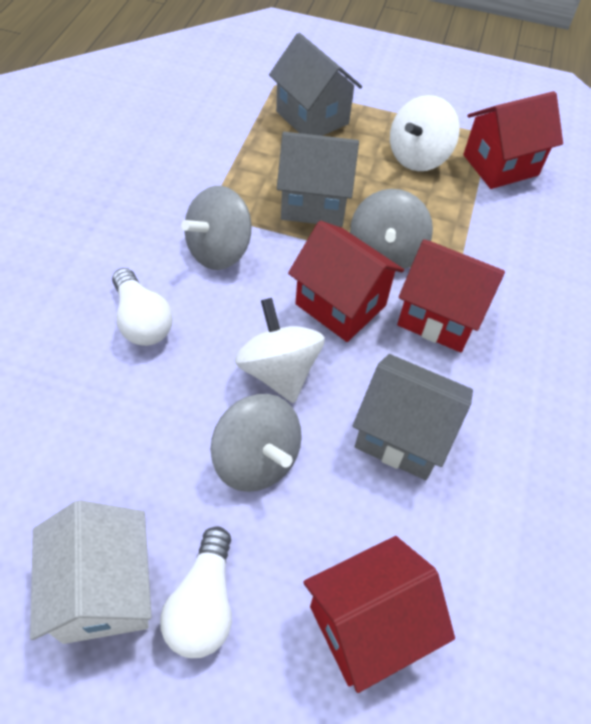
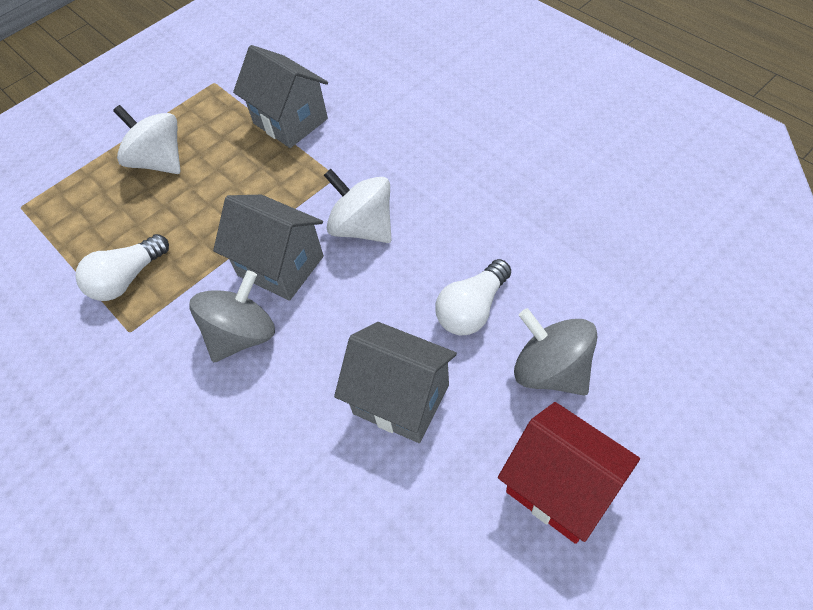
grey spinning top: [181,186,252,270] [211,394,302,492] [350,189,433,269] = 3 -> [190,270,275,362] [514,308,597,396] = 2
red house: [288,221,404,342] [303,536,455,693] [397,239,505,352] [463,91,563,189] = 4 -> [498,402,640,544] = 1
white house: [30,500,152,644] = 1 -> none = 0

